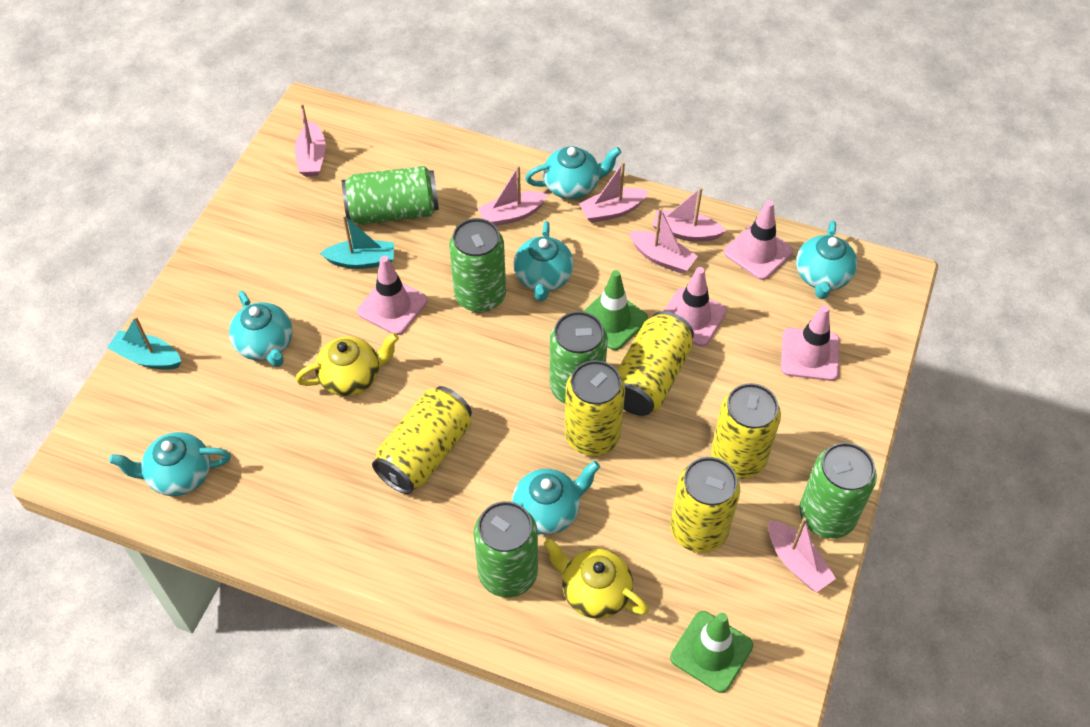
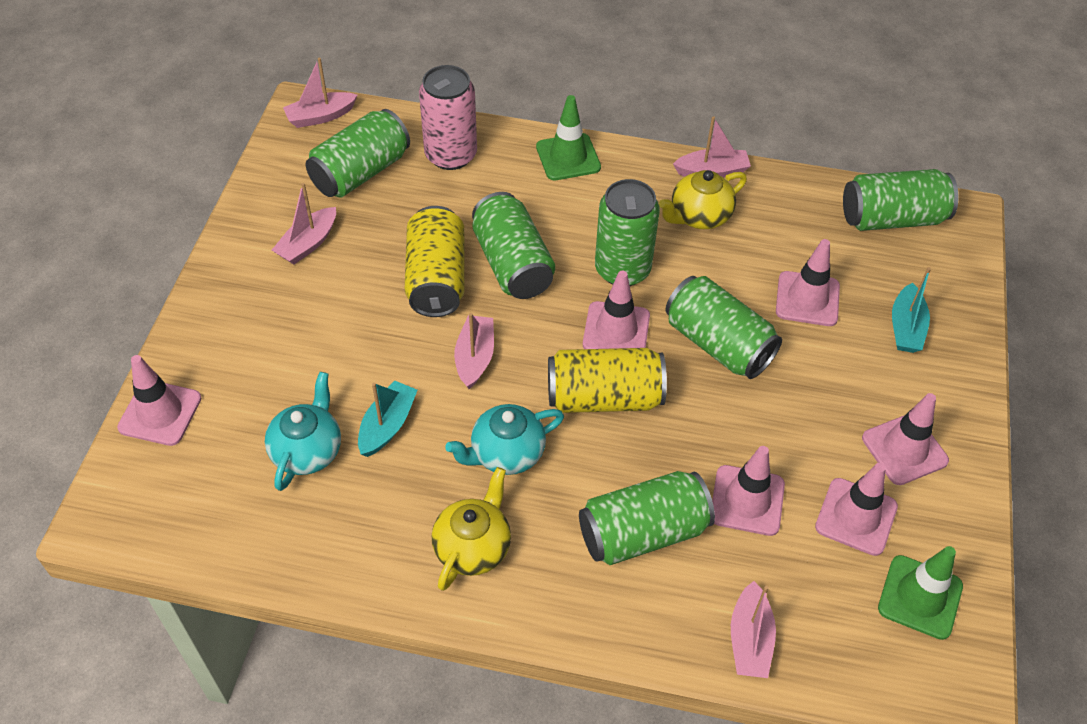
green can: [342,166,439,225] [449,218,506,312] [474,501,538,598] [550,311,608,403] [799,442,877,538] = 5 -> [306,109,410,198] [472,192,555,299] [579,471,715,565] [595,179,660,286] [665,276,782,379] [843,169,959,231] = 6
pink boat: [295,104,326,176] [478,165,548,226] [579,161,649,223] [629,208,698,274] [653,187,726,242] [769,517,836,592] = 6 -> [272,183,336,264] [283,58,358,128] [454,313,494,389] [673,116,751,178] [731,581,776,678] = 5
pink can: none = 0 -> [419,65,477,170] = 1
pink traffic cone: [357,256,428,335] [664,267,727,346] [724,200,793,280] [781,305,839,381] = 4 -> [117,355,202,446] [583,271,650,349] [712,446,785,536] [776,239,840,326] [815,463,898,556] [862,393,949,485] = 6
turquoise teapot: [109,432,231,496] [229,291,293,367] [512,461,600,535] [514,221,574,301] [525,146,621,199] [796,221,857,299] = 6 -> [265,372,341,491] [445,404,564,475] = 2
yellow can: [372,386,472,494] [565,360,625,456] [617,311,694,416] [670,457,740,553] [711,383,781,479] = 5 -> [405,206,464,317] [548,348,667,413] = 2

